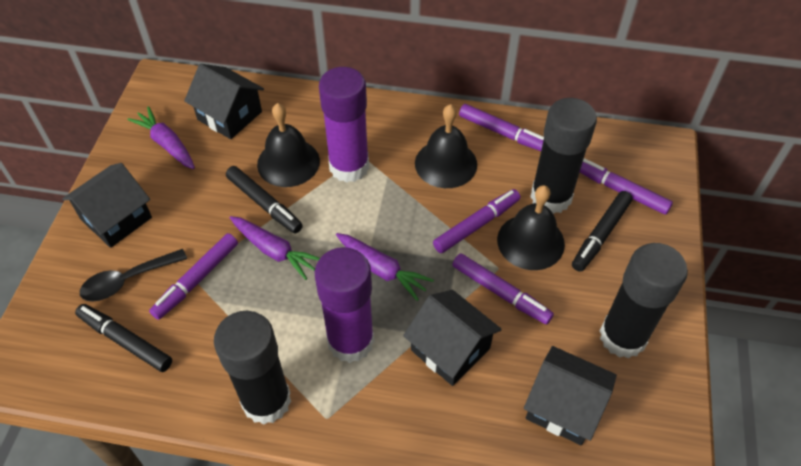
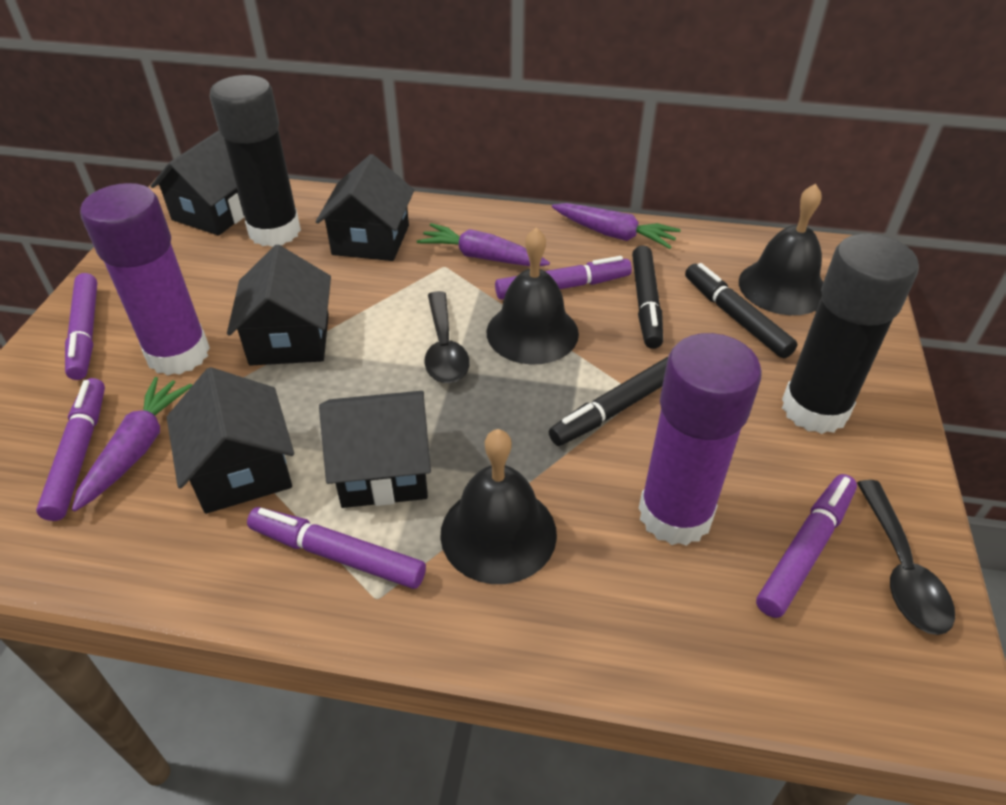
black glue stick: [214,311,291,425] [530,98,597,214] [600,243,688,359] = 3 -> [210,75,301,247] [782,234,919,434] = 2
black house: [62,163,152,248] [184,64,264,139] [403,290,502,386] [524,346,617,445] = 4 -> [151,131,244,236] [167,367,294,514] [227,245,331,366] [316,154,414,261] [319,391,431,508] = 5
black spoon: [80,249,187,301] = 1 -> [424,291,469,383] [857,480,955,635] = 2

